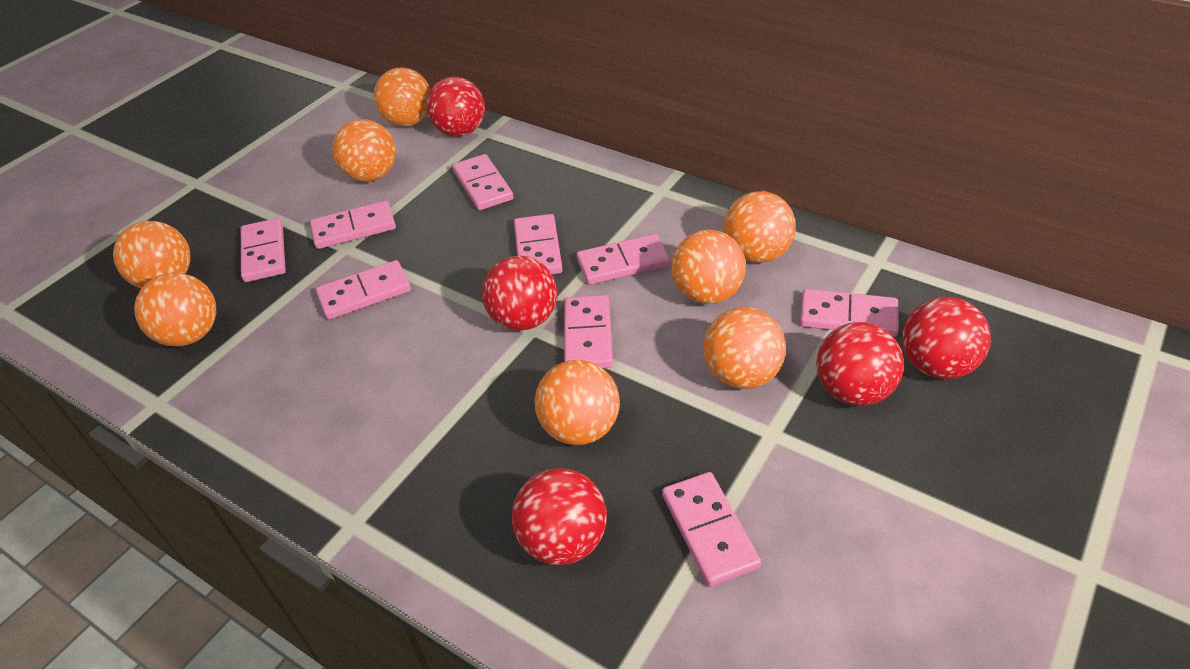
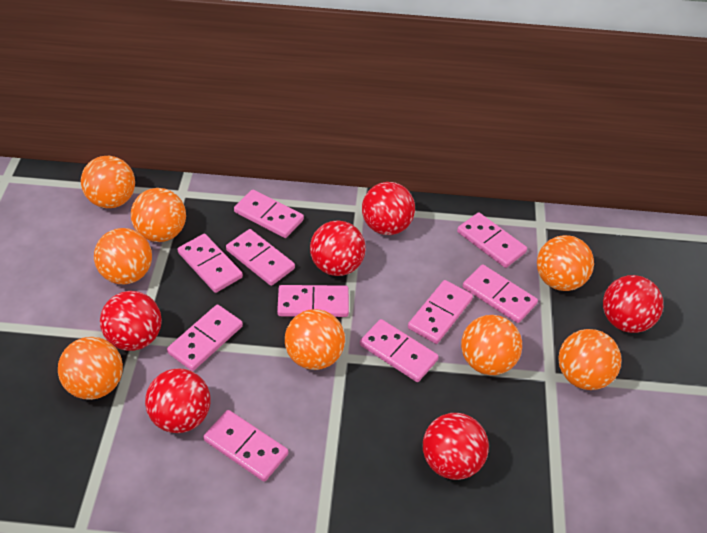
pink domino: [241,218,286,282] [310,201,396,249] [316,260,411,320] [452,154,514,210] [514,214,563,274] [564,295,613,368] [577,234,670,285] [662,472,761,587] [800,289,899,337] = 9 -> [167,305,243,371] [178,234,243,293] [203,410,289,482] [226,229,295,286] [234,190,304,238] [277,285,349,317] [360,319,439,382] [408,280,473,344] [457,212,527,268] [463,265,538,323] = 10
red ball: [426,77,485,137] [482,256,557,331] [512,468,607,565] [816,322,904,406] [902,297,991,379] = 5 -> [100,291,162,351] [145,368,210,433] [310,220,366,276] [362,182,415,235] [423,413,489,480] [603,275,663,333] = 6

